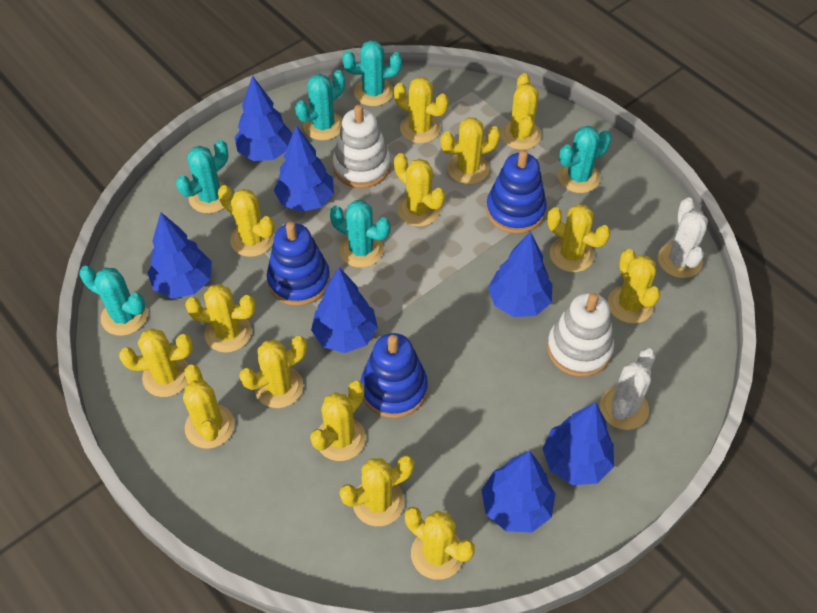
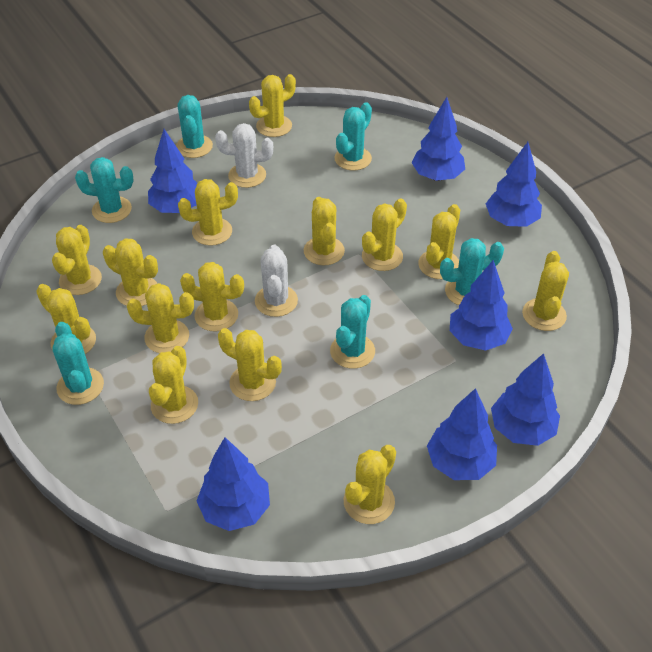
blue stacking toy: [267,222,330,306] [360,333,428,418] [486,150,547,234] = 3 -> none = 0
white stacking toy: [333,105,391,188] [547,292,614,377] = 2 -> none = 0

